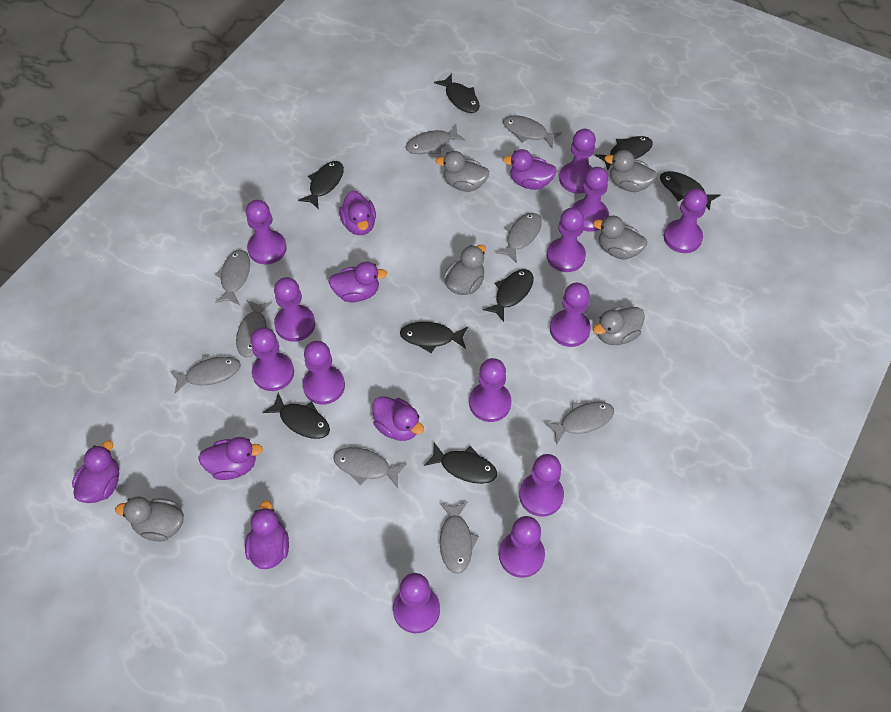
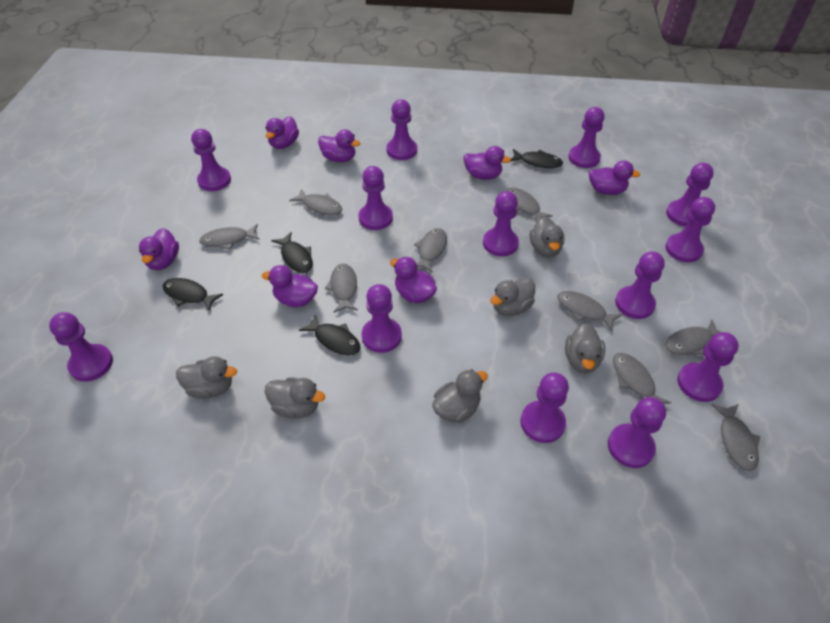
black fish: [263,393,330,439] [298,161,344,209] [400,322,468,353] [424,443,497,484] [434,73,480,113] [483,269,534,322] [595,136,653,170] [660,171,720,210] = 8 -> [163,278,223,311] [271,232,313,273] [299,315,360,355] [511,149,563,168] = 4

